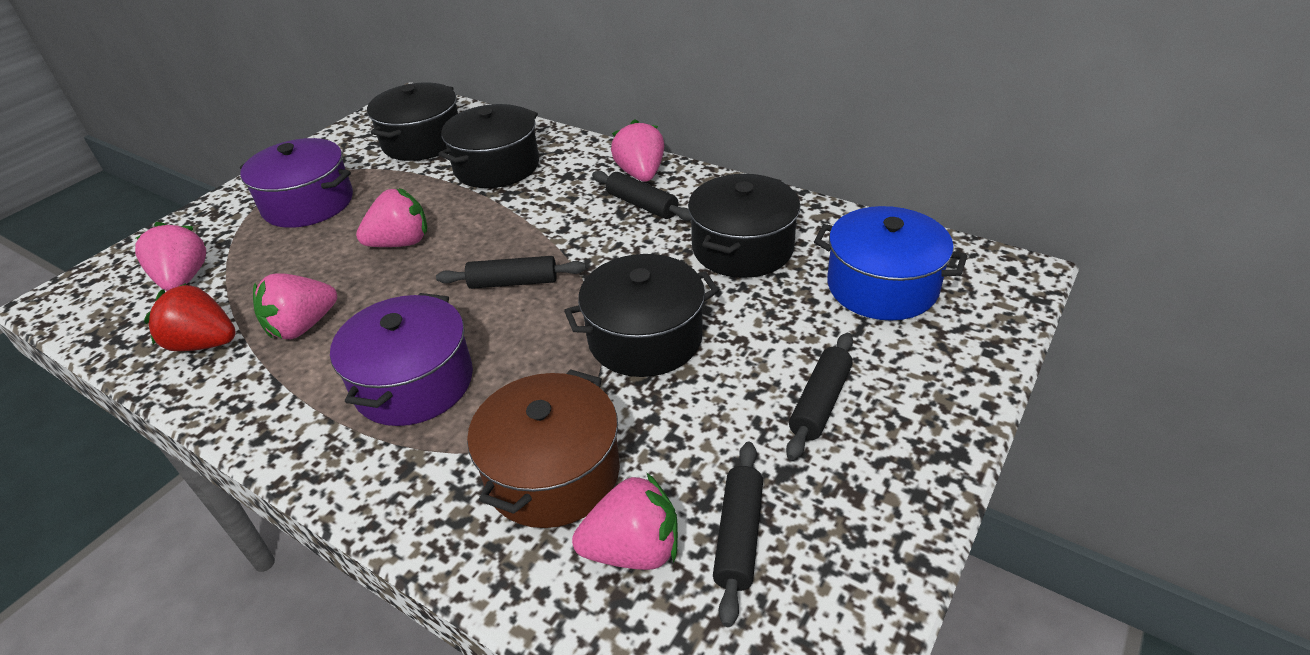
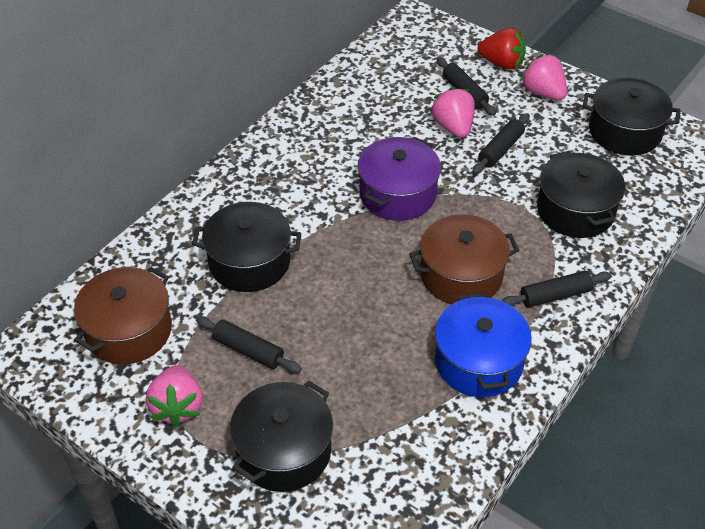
brown pot: [467,369,620,528] = 1 -> [74,267,172,365] [409,214,519,304] = 2
pink strawberry: [135,222,206,291] [253,273,337,339] [356,188,427,247] [572,472,678,570] [611,119,664,182] = 5 -> [146,365,203,427] [431,87,475,138] [520,54,567,100] = 3
purple pot: [240,138,353,228] [330,293,473,426] = 2 -> [358,137,441,221] = 1

